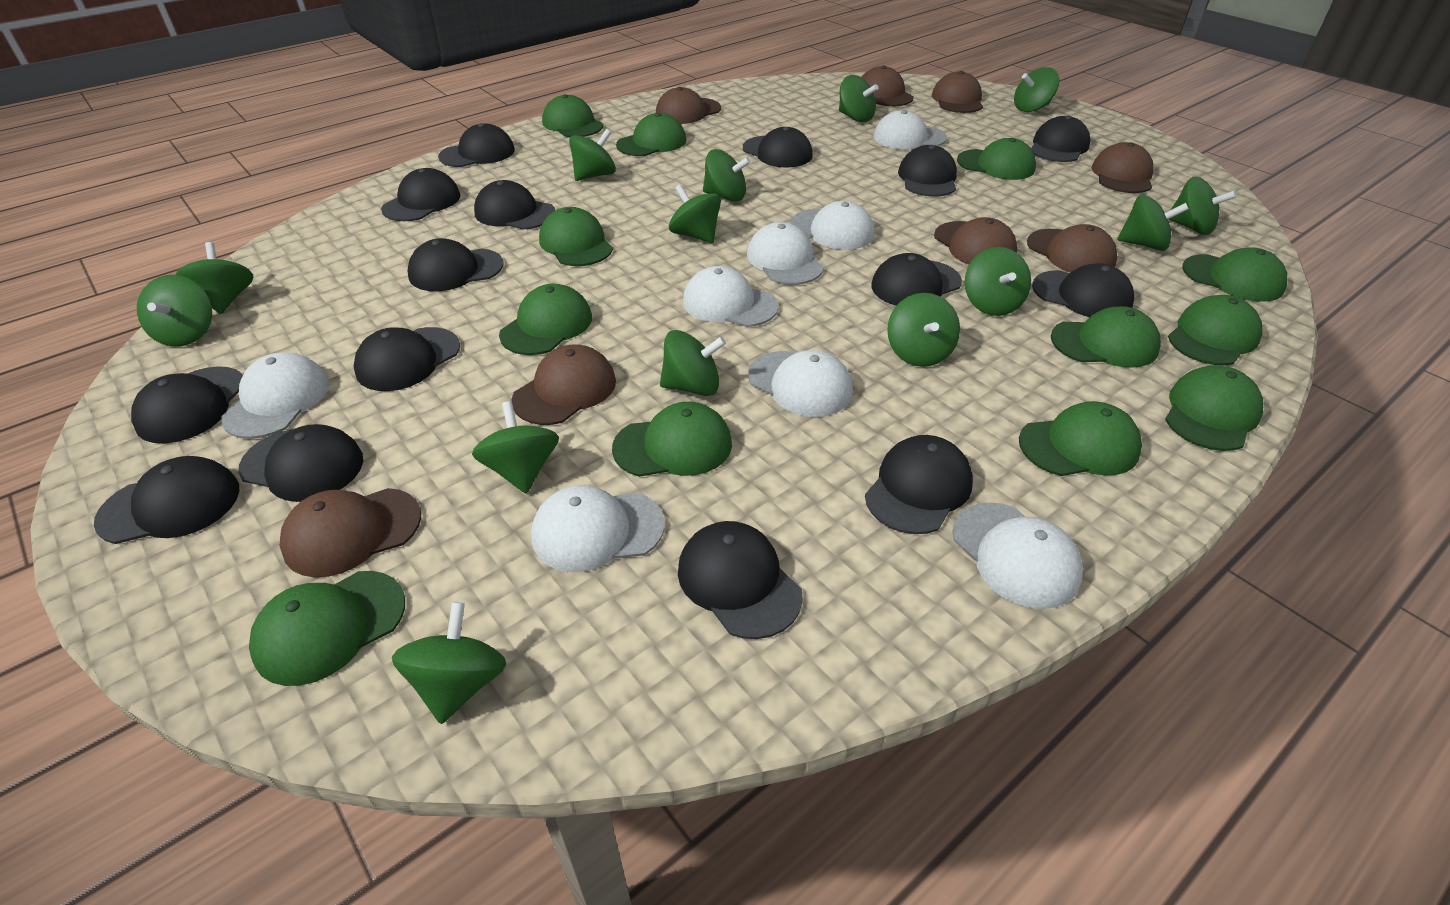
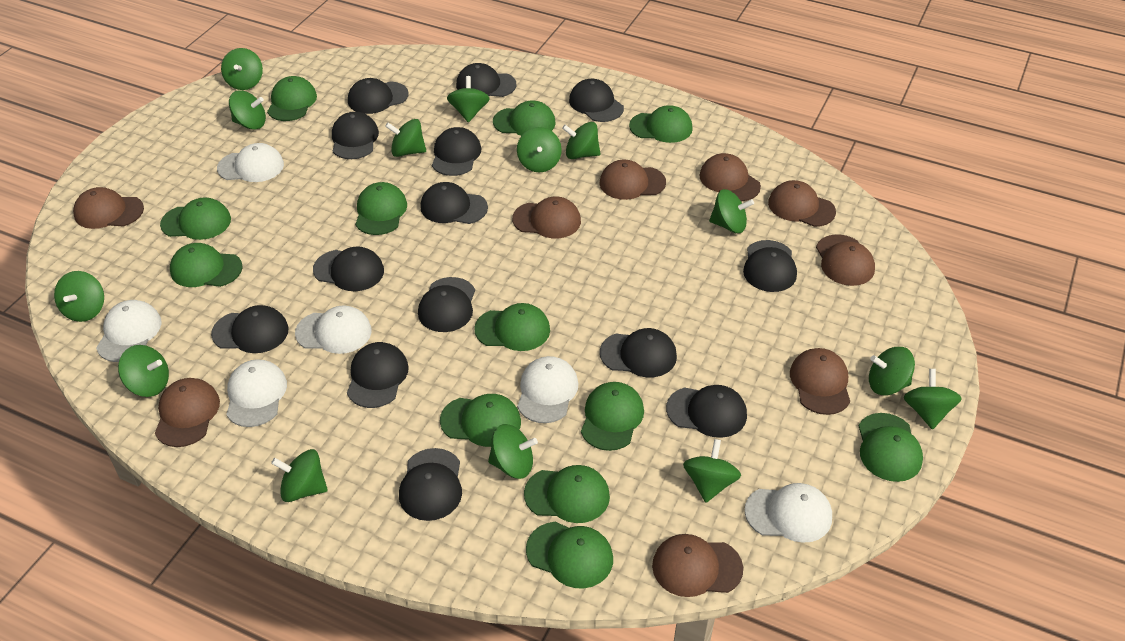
black cap: [94,456,240,544] [131,366,243,443] [238,424,363,502] [354,327,460,391] [381,168,460,221] [407,238,503,291] [438,123,515,167] [474,180,556,230] [678,521,803,639] [743,127,812,168] [865,435,973,534] [871,253,962,306] [898,145,957,197] [1031,116,1090,162] [1032,263,1134,317] = 15 -> [211,305,289,353] [313,246,384,291] [332,112,379,159] [347,342,409,408] [348,78,409,114] [399,448,462,521] [418,277,475,332] [420,182,488,224] [432,127,481,176] [456,63,516,97] [569,79,624,122] [600,328,677,377] [666,385,747,438] [743,240,797,292] = 14
brown cap: [280,488,421,577] [512,345,616,425] [656,87,721,124] [861,66,914,106] [932,71,983,113] [934,217,1018,264] [1027,224,1117,272] [1092,142,1154,193] = 8 -> [73,187,144,229] [155,378,220,447] [512,196,581,238] [599,160,666,200] [652,534,743,597] [699,153,761,201] [768,180,836,227] [790,348,850,415] [816,234,875,286] = 9
white cap: [221,352,330,439] [531,485,665,572] [683,266,778,327] [747,222,824,285] [748,350,853,417] [791,201,874,250] [873,110,947,149] [952,502,1083,609] = 8 -> [96,300,161,362] [217,143,284,182] [226,359,287,427] [295,305,372,354] [517,356,578,423] [744,483,832,543] = 6

